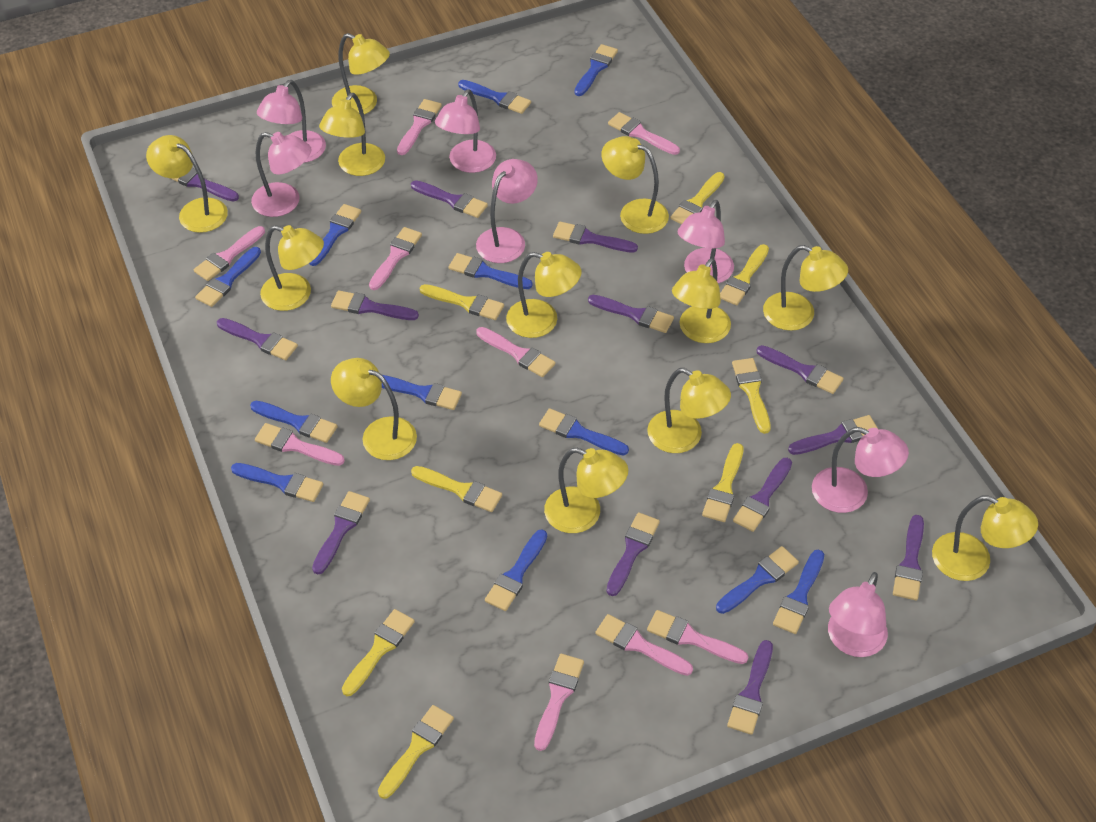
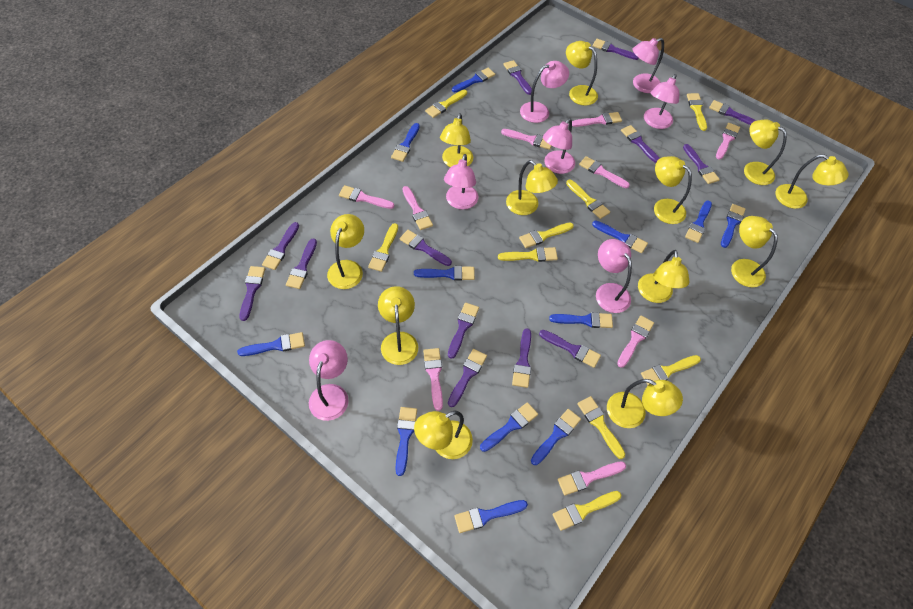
yellow brush: [342,609,415,696] [378,705,454,799] [411,466,502,512] [420,284,504,320] [670,172,725,224] [702,443,743,522] [720,244,769,306] [732,358,771,434] = 8 -> [368,223,398,272] [425,90,467,118] [498,247,558,262] [519,222,574,248] [553,491,621,531] [566,180,610,219] [577,396,625,459] [641,355,701,385] [687,93,707,131] = 9

